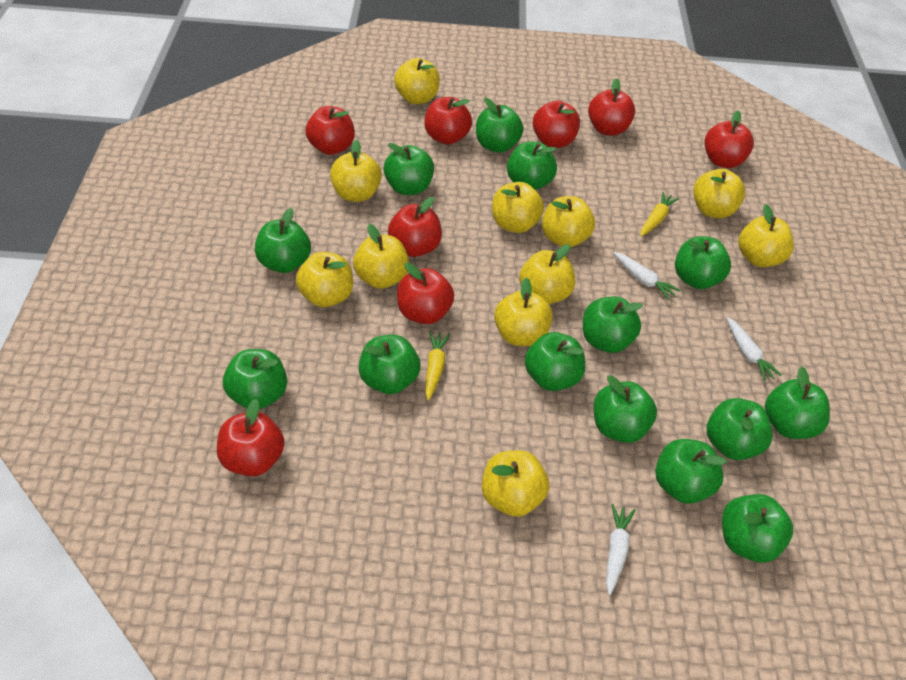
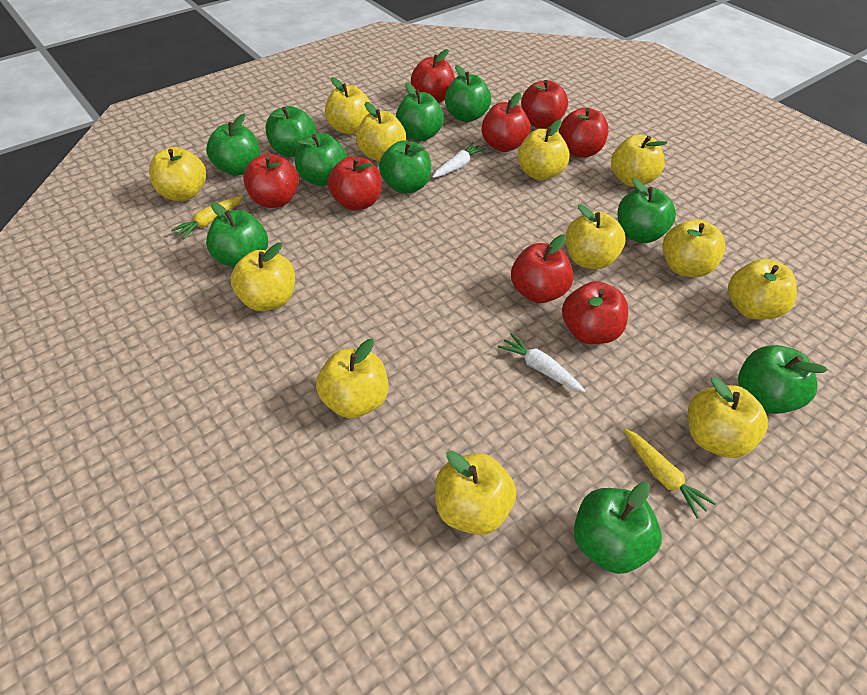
green apple: [223,349,287,409] [255,208,311,273] [359,335,421,394] [384,143,434,195] [476,98,524,153] [507,142,557,190] [525,332,585,391] [583,296,643,353] [594,376,657,443] [655,439,727,504] [675,236,731,289] [707,398,773,460] [722,494,793,563] [765,367,830,439] = 14 -> [206,114,260,176] [206,202,268,268] [265,106,316,157] [295,133,347,186] [379,140,431,194] [396,83,444,142] [445,65,491,122] [574,482,662,574] [618,178,676,243] [738,345,828,414] = 10
white carrot: [606,504,635,595] [613,252,681,300] [727,317,782,381] = 3 -> [433,142,486,178] [498,333,585,392] = 2
yellow apple: [296,252,353,307] [330,140,382,202] [353,224,409,289] [394,58,440,104] [482,450,549,517] [492,182,544,233] [494,278,553,346] [519,244,575,304] [542,196,595,247] [693,169,745,218] [738,204,794,267] = 11 -> [149,147,206,201] [231,242,295,311] [316,339,388,418] [325,77,371,135] [356,102,406,162] [435,451,516,535] [518,119,570,181] [566,204,626,269] [611,135,667,187] [662,219,726,277] [688,377,768,458] [728,259,797,320] = 12

